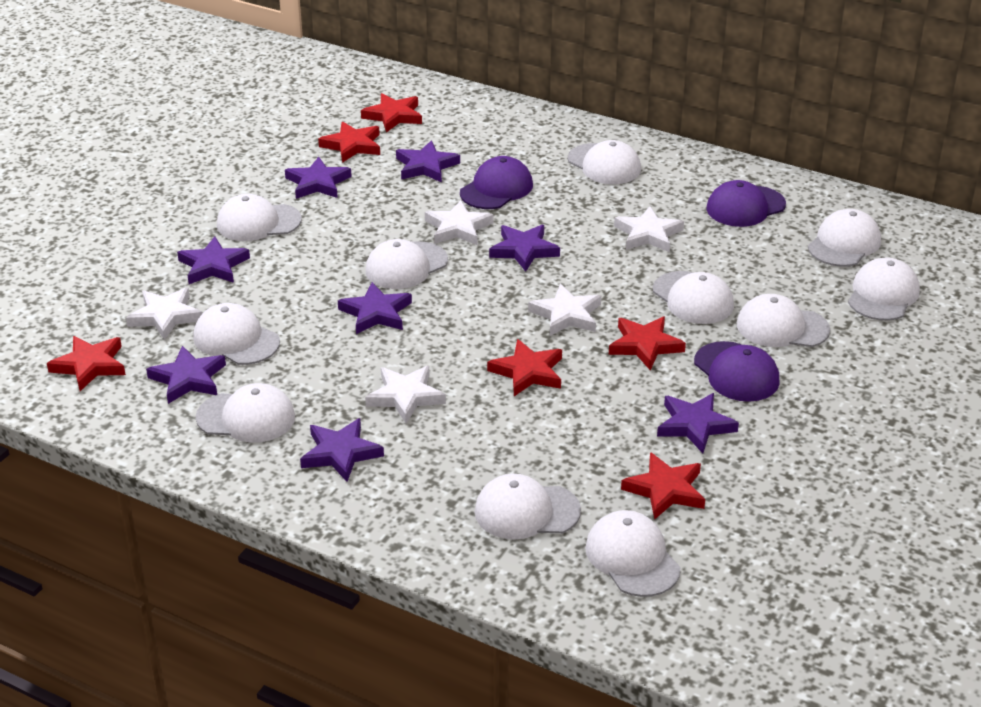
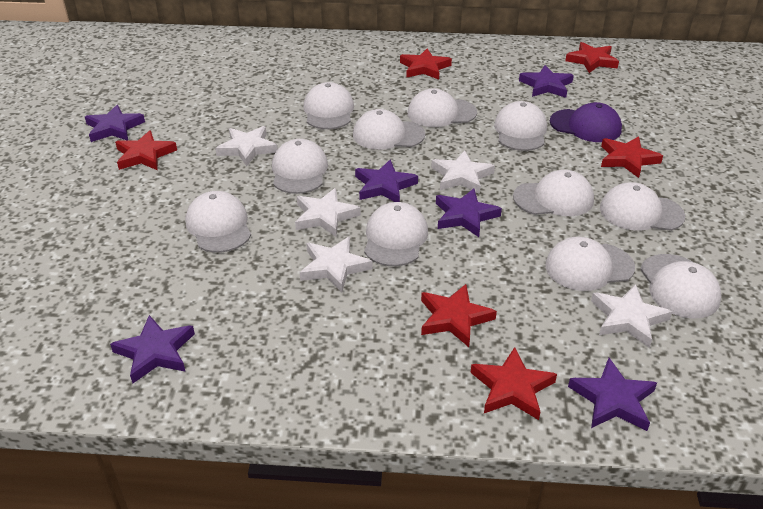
purple cap: [460,156,533,209] [694,341,780,402] [706,180,786,227] = 3 -> [550,102,622,142] = 1
purple star: [146,346,226,404] [177,236,250,284] [285,157,352,199] [300,418,384,482] [338,282,412,334] [396,141,460,183] [489,225,560,272] [657,393,739,453] = 8 -> [85,105,145,142] [110,315,195,384] [355,160,418,202] [436,188,502,237] [519,65,574,98] [568,358,657,431] = 6

